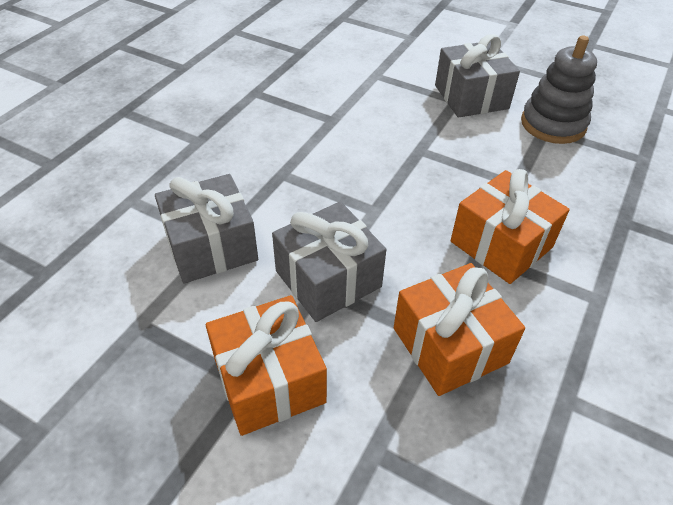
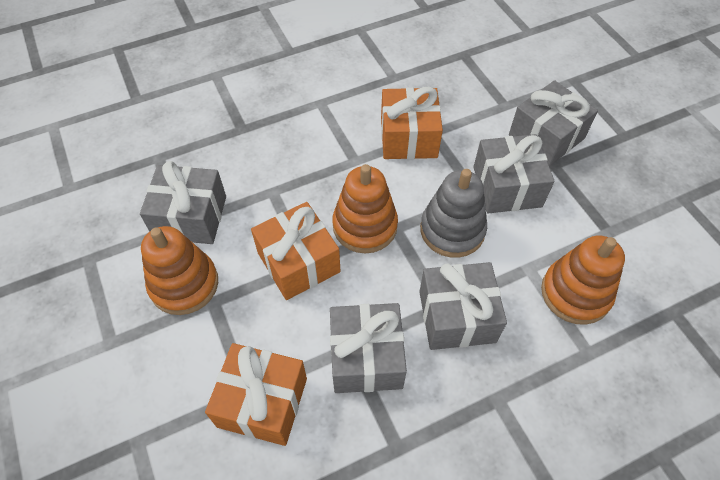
grey gift: [155,174,258,283] [272,201,386,322] [435,34,520,118] = 3 -> [140,161,226,244] [330,303,407,393] [419,262,507,350] [473,134,555,213] [509,80,598,166] = 5
orange stacking toy: none = 0 -> [141,226,218,315] [333,164,398,253] [541,236,625,325] = 3

